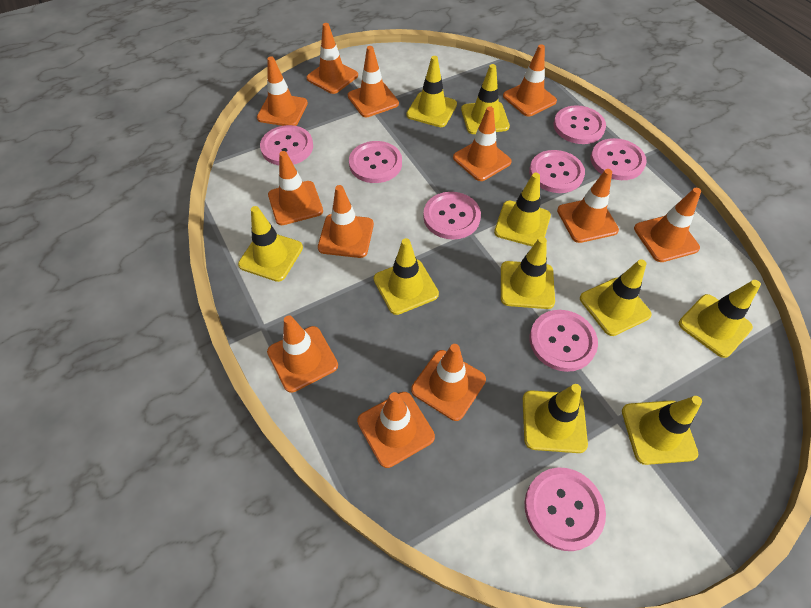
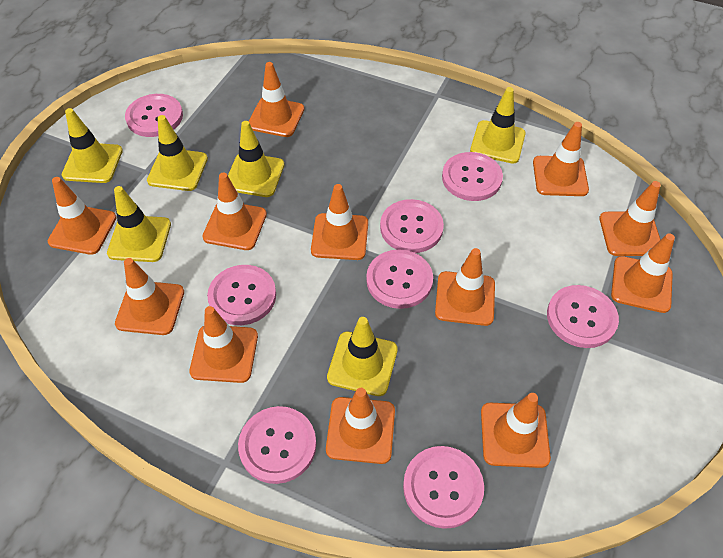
yellow traffic cone: [238,206,303,282] [374,238,439,315] [406,56,457,127] [461,64,510,134] [494,173,551,247] [501,237,555,309] [523,384,588,453] [580,259,652,336] [622,396,702,465] [679,280,761,358] = 10 -> [62,108,123,183] [107,186,171,262] [147,115,208,191] [228,121,284,197] [327,317,398,396] [470,87,526,164] = 6

